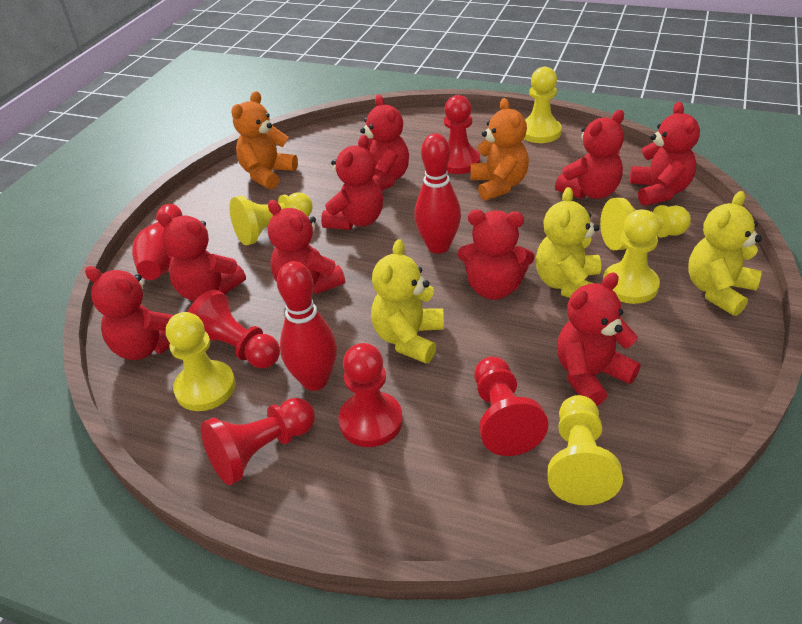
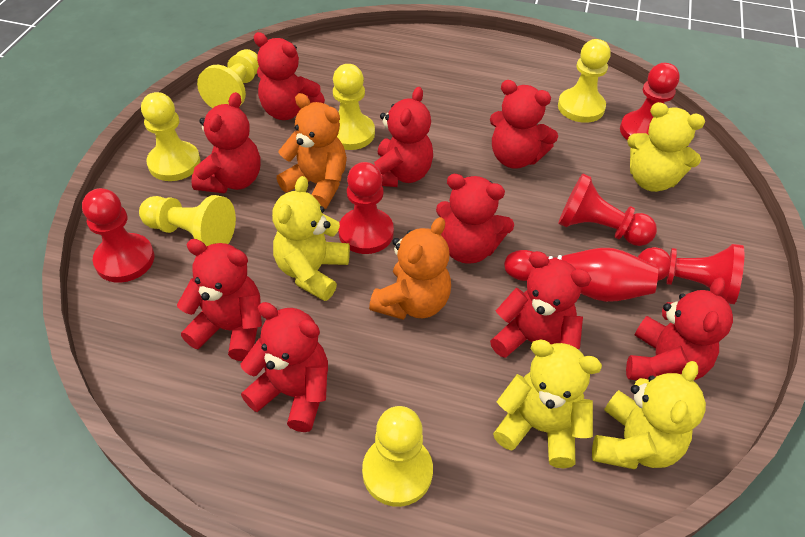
red bowling pin: [132,204,183,280] [277,261,337,391] [414,133,461,254] = 3 -> [504,248,658,302] = 1
yellow teddy bear: [371,239,444,363] [536,187,601,298] [688,191,762,316] = 3 -> [272,176,350,301] [493,339,602,468] [592,361,706,469] [627,102,705,192] = 4

